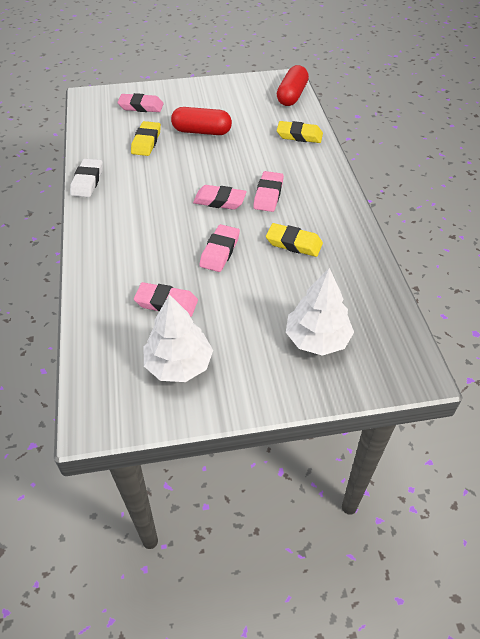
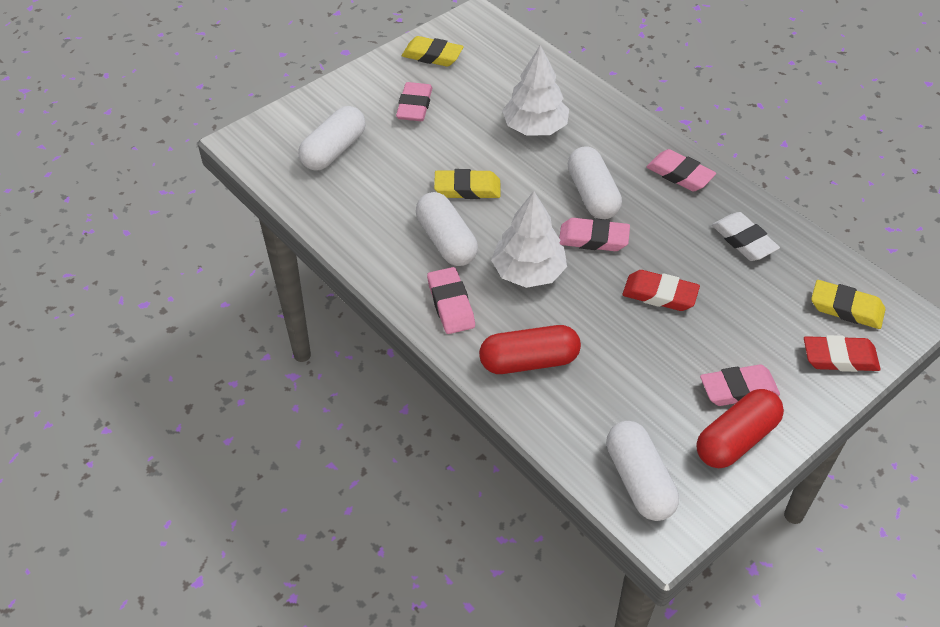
red eraser: none = 0 -> [622,270,700,311] [804,335,880,372] = 2
white capsule: none = 0 -> [298,106,366,171] [416,192,478,266] [568,146,622,219] [606,421,679,521] = 4

